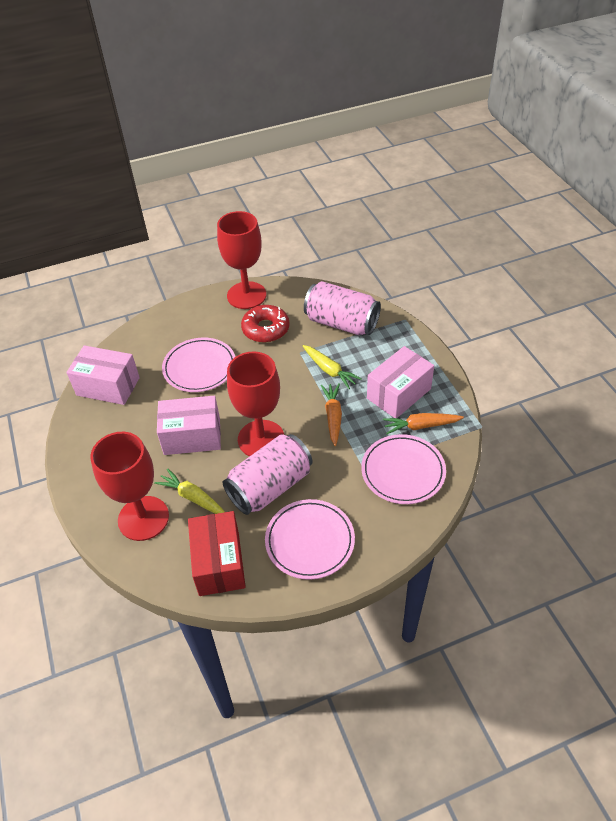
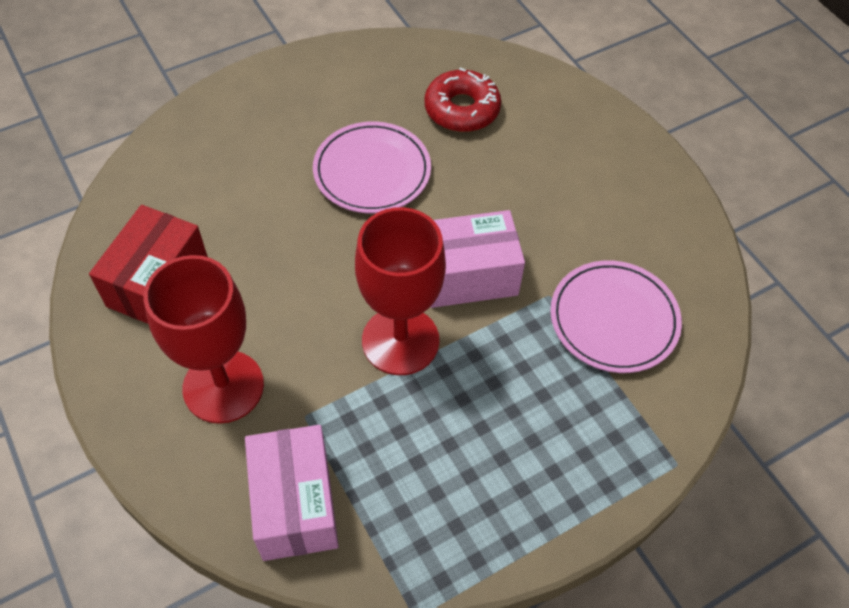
orange carrot: [321,384,342,446] [383,413,464,434] = 2 -> none = 0
pink box: [66,345,140,405] [157,396,221,455] [367,346,434,418] = 3 -> [245,425,339,561] [431,210,525,308] = 2
pink can: [223,434,312,515] [304,281,381,335] = 2 -> none = 0
pink plate: [162,338,235,392] [265,499,355,580] [361,434,446,504] = 3 -> [313,121,431,214] [550,260,682,373] = 2
red goblet: [90,432,169,541] [217,211,266,309] [227,351,284,456] = 3 -> [144,255,264,424] [355,207,446,375] = 2
yellow carrot: [154,468,225,514] [303,345,362,389] = 2 -> none = 0

